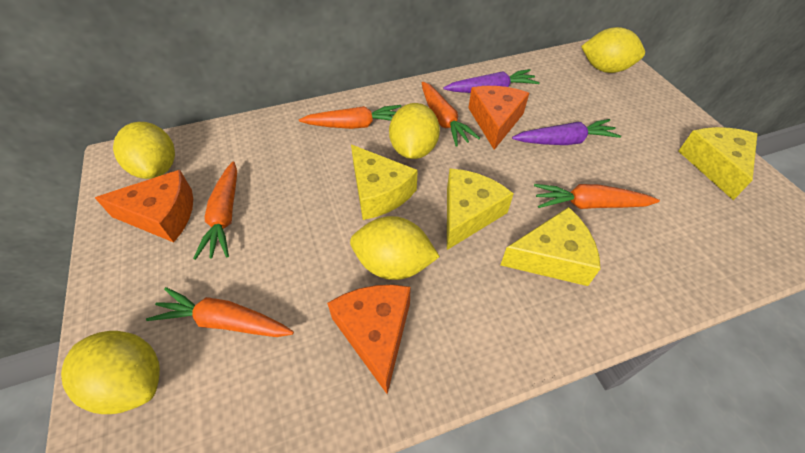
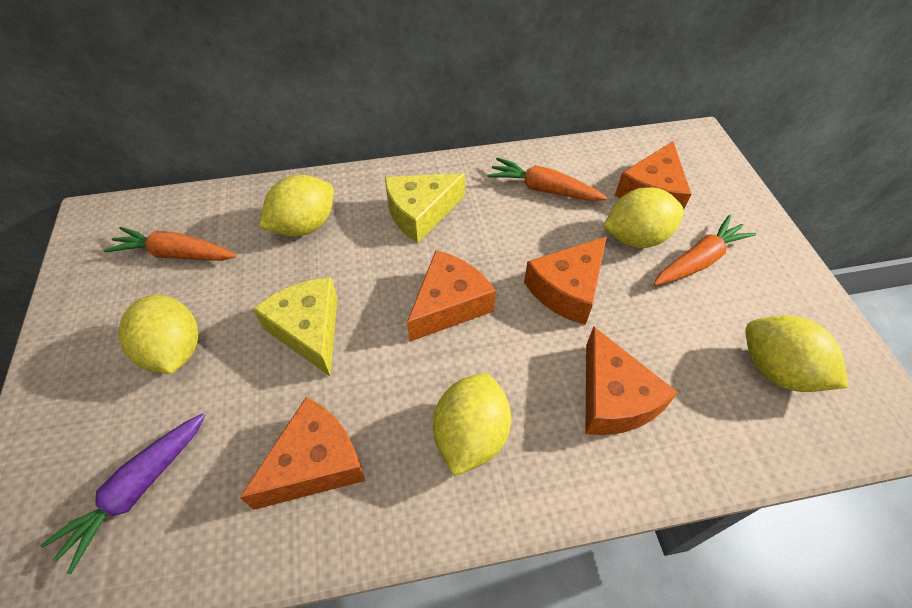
orange carrot: [146,287,294,337] [193,162,237,260] [299,105,401,129] [422,82,480,147] [534,184,660,209] = 5 -> [104,227,237,261] [487,157,607,201] [653,215,756,286] = 3
orange cheese: [95,170,193,242] [327,285,411,394] [469,86,529,150] = 3 -> [240,397,365,510] [407,250,496,342] [524,236,607,325] [585,326,678,435] [615,141,691,209] = 5
purple carrot: [444,69,540,93] [512,119,621,145] = 2 -> [40,413,205,574] = 1
yellow cheese: [351,145,418,220] [447,168,514,250] [501,207,601,286] [678,127,757,200] = 4 -> [253,277,338,377] [385,173,465,243] = 2

